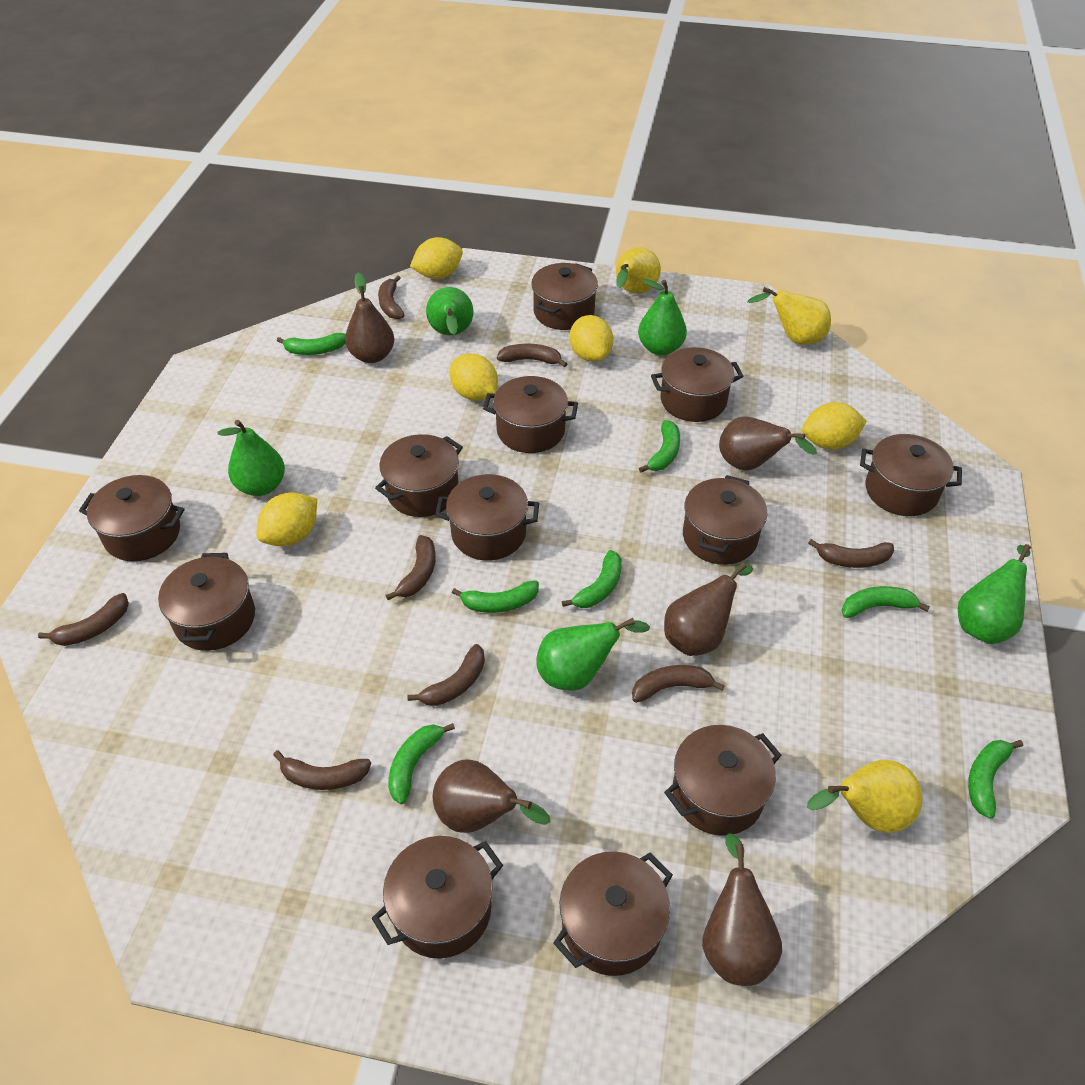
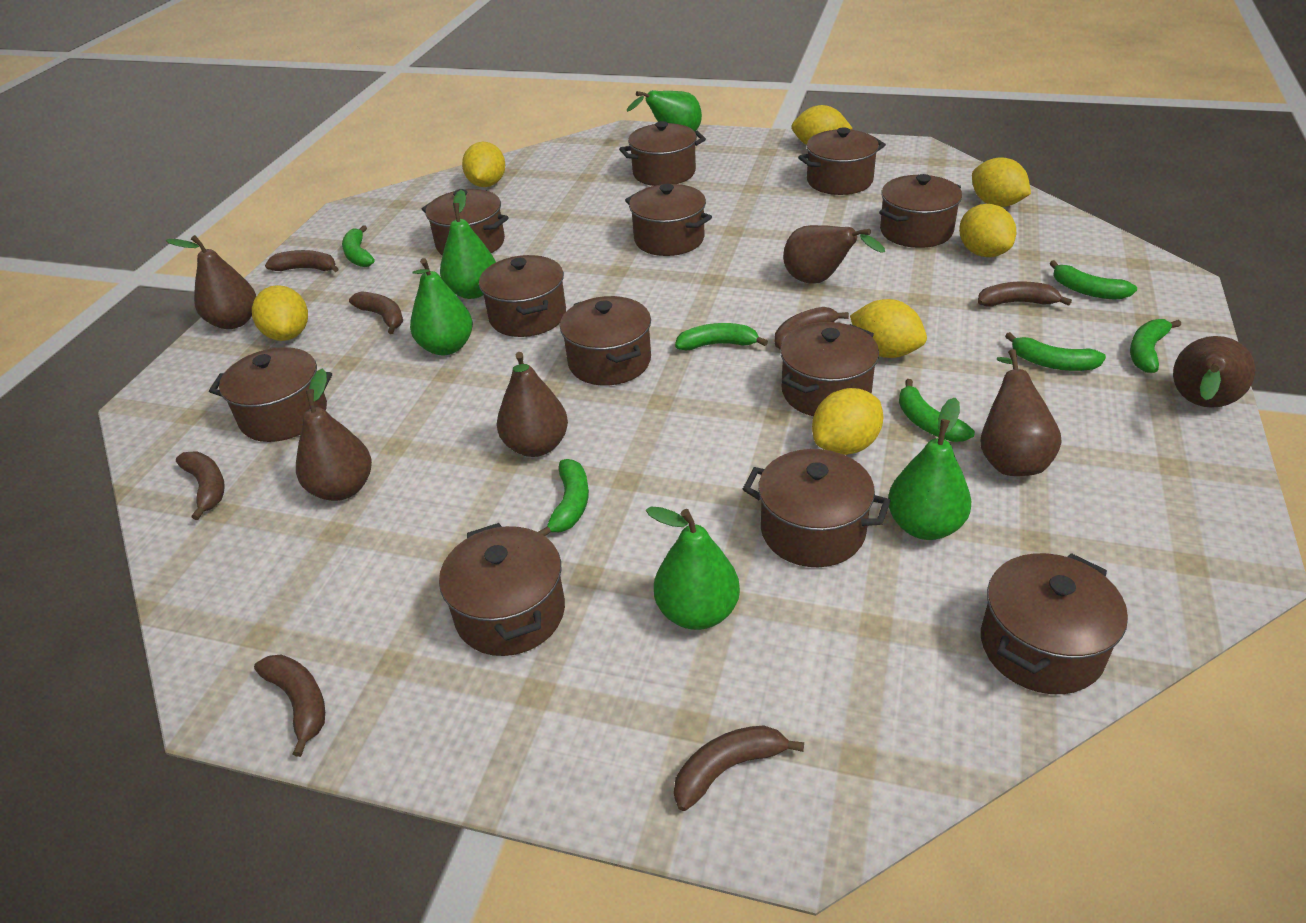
brown banana: [38,593,129,646] [273,750,371,790] [378,275,404,319] [386,535,436,600] [408,644,485,706] [497,344,567,367] [632,665,725,703] [808,539,894,568] = 8 -> [176,452,225,520] [254,655,325,757] [265,250,339,272] [349,291,403,334] [674,725,804,811] [774,307,849,349] [978,282,1072,307] = 7
brown pear: [345,272,394,363] [433,759,550,833] [664,563,753,656] [702,833,782,986] [719,417,817,470] = 5 -> [166,235,256,329] [296,369,372,501] [497,352,568,457] [783,225,885,284] [980,349,1062,476] [1173,336,1255,408] = 6
yellow lemon: [256,493,317,546] [410,237,463,279] [450,353,498,401] [570,315,614,362] [802,402,867,449] = 5 -> [252,285,308,341] [462,142,505,187] [791,105,852,145] [812,388,884,455] [850,299,927,358] [959,204,1016,257] [972,157,1031,207] = 7
yellow pear: [616,247,661,294] [747,287,831,345] [807,760,923,833] = 3 -> none = 0

